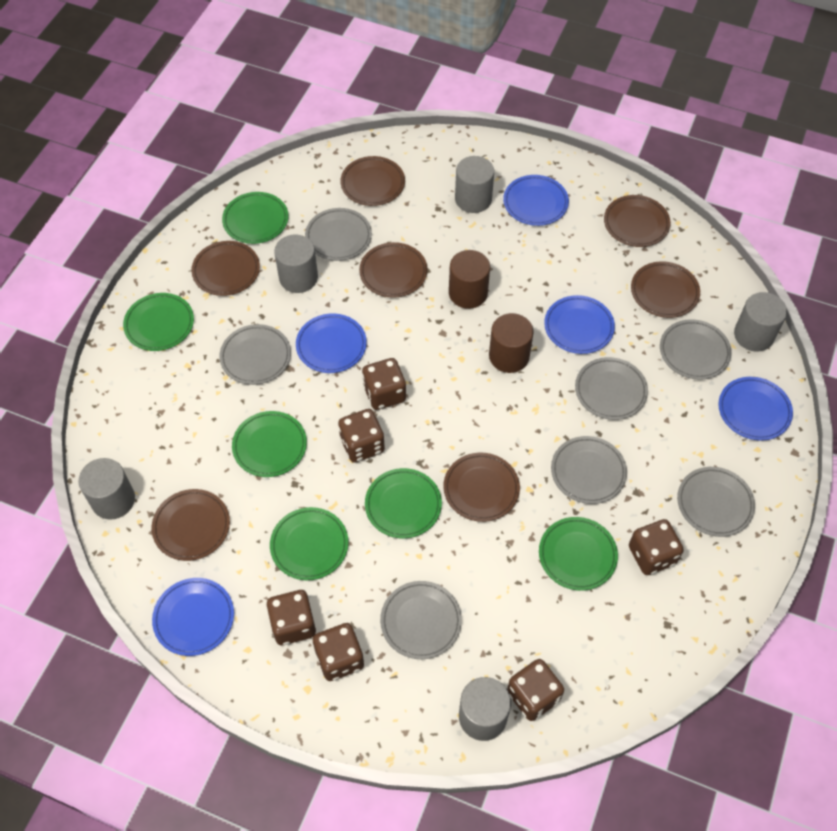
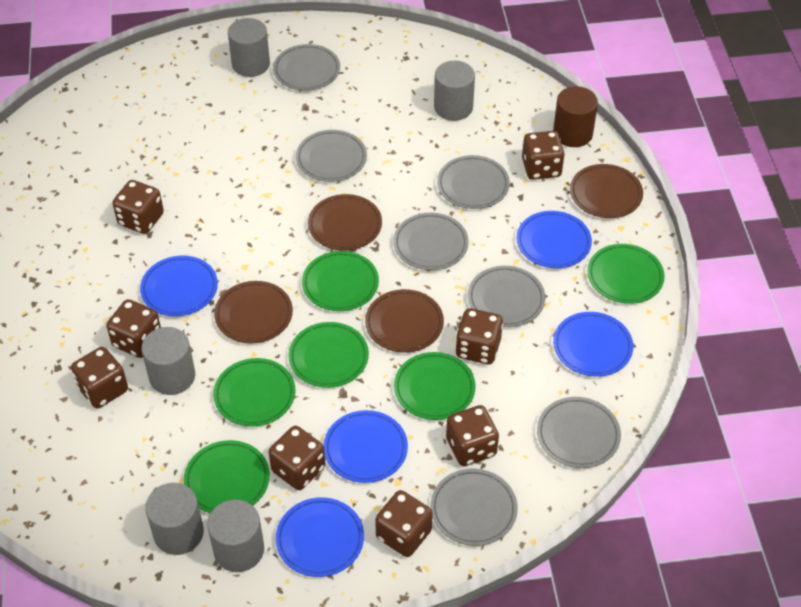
brown cylinder: [449,250,490,309] [489,313,534,373] = 2 -> [553,86,598,147] = 1
brown dice: [266,590,316,645] [313,623,364,681] [338,409,385,463] [362,358,406,410] [507,659,564,721] [629,519,684,575] = 6 -> [71,347,128,408] [106,299,161,358] [113,180,164,234] [269,426,326,490] [375,490,433,557] [446,405,499,466] [456,308,503,364] [522,131,565,180] = 8
brown plate: [151,489,230,561] [191,241,260,296] [340,156,405,206] [359,242,428,298] [443,453,520,522] [604,195,671,247] [631,261,700,318] = 7 -> [214,281,293,344] [308,194,382,251] [365,289,444,353] [570,164,643,218] = 4

